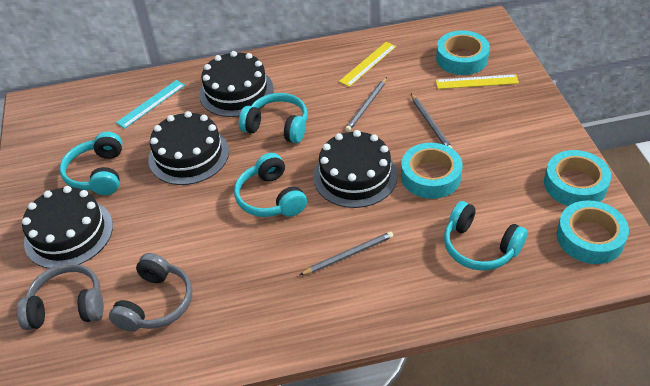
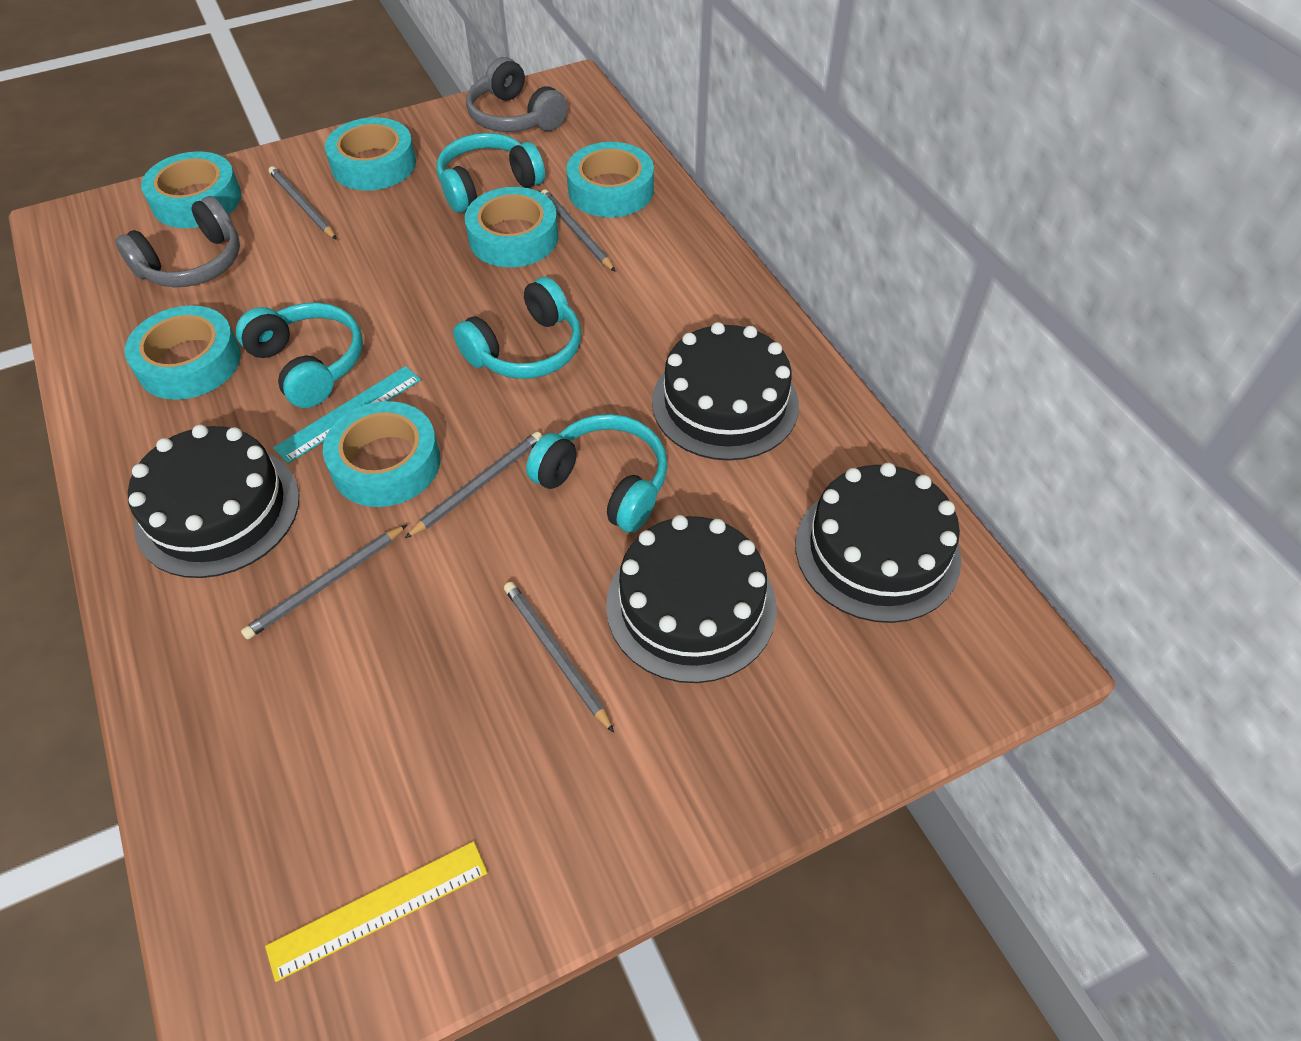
grey pencil: [300,232,393,275] [345,77,387,132] [411,94,453,149] = 3 -> [241,525,407,640] [269,166,337,240] [405,431,543,538] [504,582,614,733] [541,189,615,272] = 5
turquoise tape: [401,143,462,199] [436,30,490,75] [544,150,611,206] [557,200,629,264] = 4 -> [125,305,241,400] [141,151,241,228] [323,401,440,507] [325,117,416,191] [465,187,558,267] [566,142,654,217] = 6
yellow ruler: [339,42,396,87] [436,74,519,89] = 2 -> [265,841,487,982] = 1

